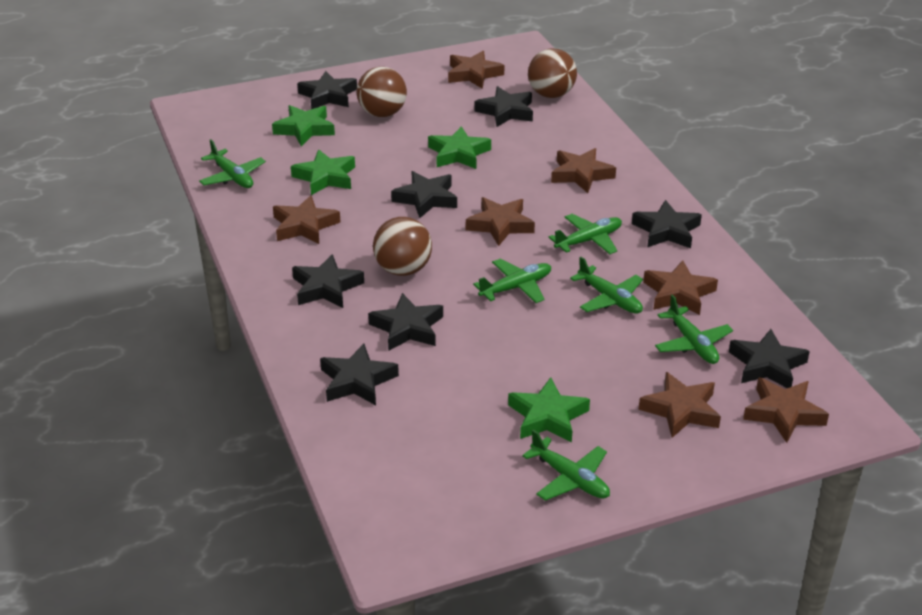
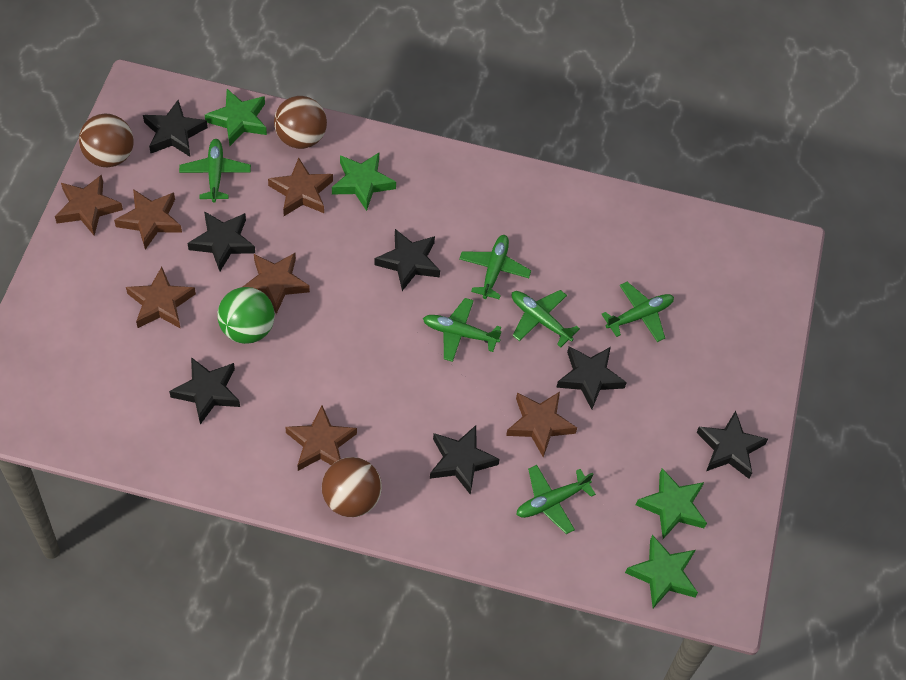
black star: [292,254,364,308] [297,71,357,109] [320,344,399,405] [368,293,443,351] [391,171,457,218] [475,86,533,127] [632,200,702,248] [729,329,810,388] = 8 -> [143,100,208,156] [169,357,240,425] [188,211,255,271] [374,229,440,291] [430,425,500,495] [556,346,627,409] [696,411,768,479] = 7
green ball: none = 0 -> [217,287,275,344] = 1

